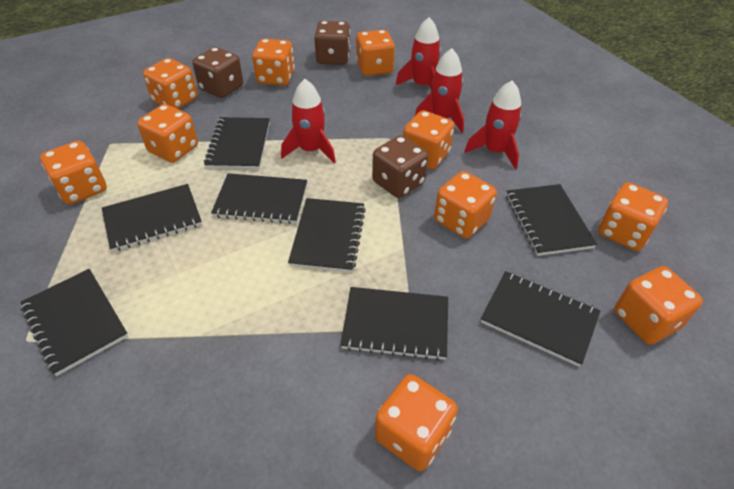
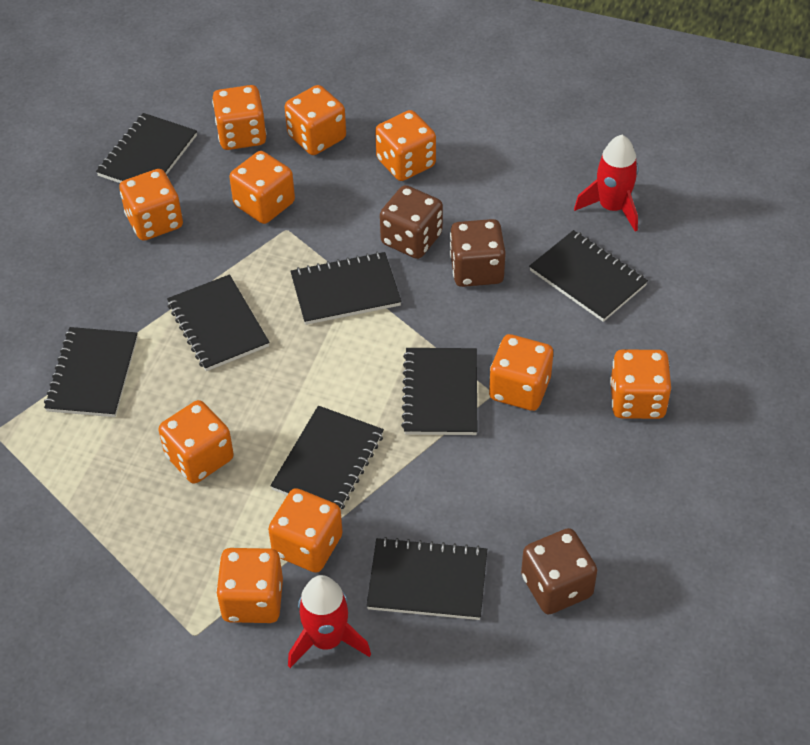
red rocket: [281,79,336,163] [396,17,441,89] [415,48,464,133] [464,80,522,169] = 4 -> [288,575,371,668] [574,135,639,232] = 2

